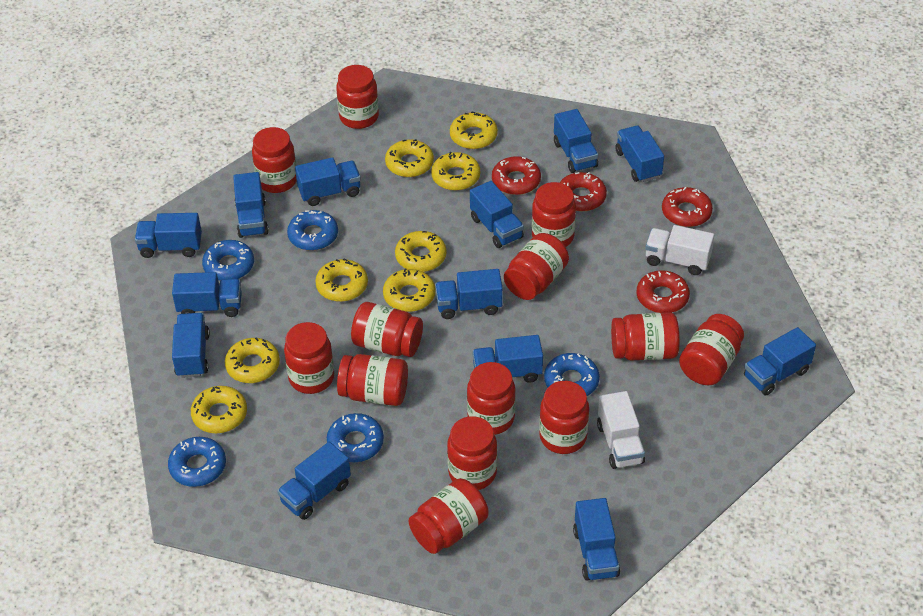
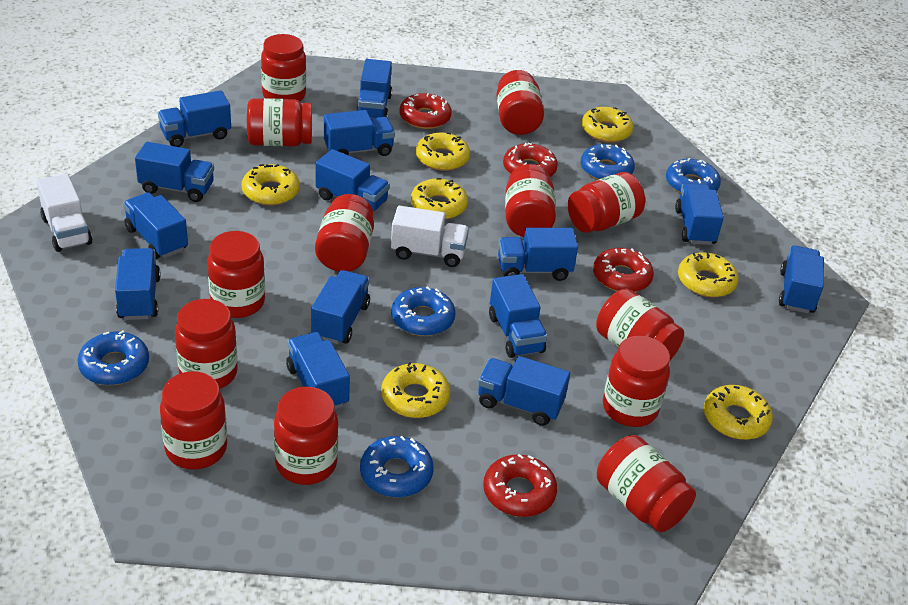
blue truck: [135,213,202,258] [172,272,242,317] [172,313,210,378] [233,172,269,238] [277,442,351,520] [295,157,361,206] [435,269,503,319] [470,181,524,248] [472,335,543,383] [554,109,598,173] [573,498,620,581] [615,126,664,182] [744,327,816,395] = 13 -> [115,248,161,320] [123,192,188,259] [135,142,214,202] [158,91,231,147] [286,332,350,409] [311,270,370,344] [316,149,390,212] [324,110,395,156] [356,59,392,119] [478,356,570,426] [489,274,548,358] [498,228,578,281] [675,183,724,245] [779,245,824,313] = 14
yellow donut: [191,386,247,433] [225,338,280,383] [315,258,368,302] [383,268,436,312] [385,139,434,177] [395,231,447,272] [431,152,480,191] [450,111,498,149] = 8 -> [242,164,300,205] [381,362,450,418] [411,178,468,220] [416,132,470,171] [582,107,634,142] [678,252,739,298] [704,385,773,440] = 7

